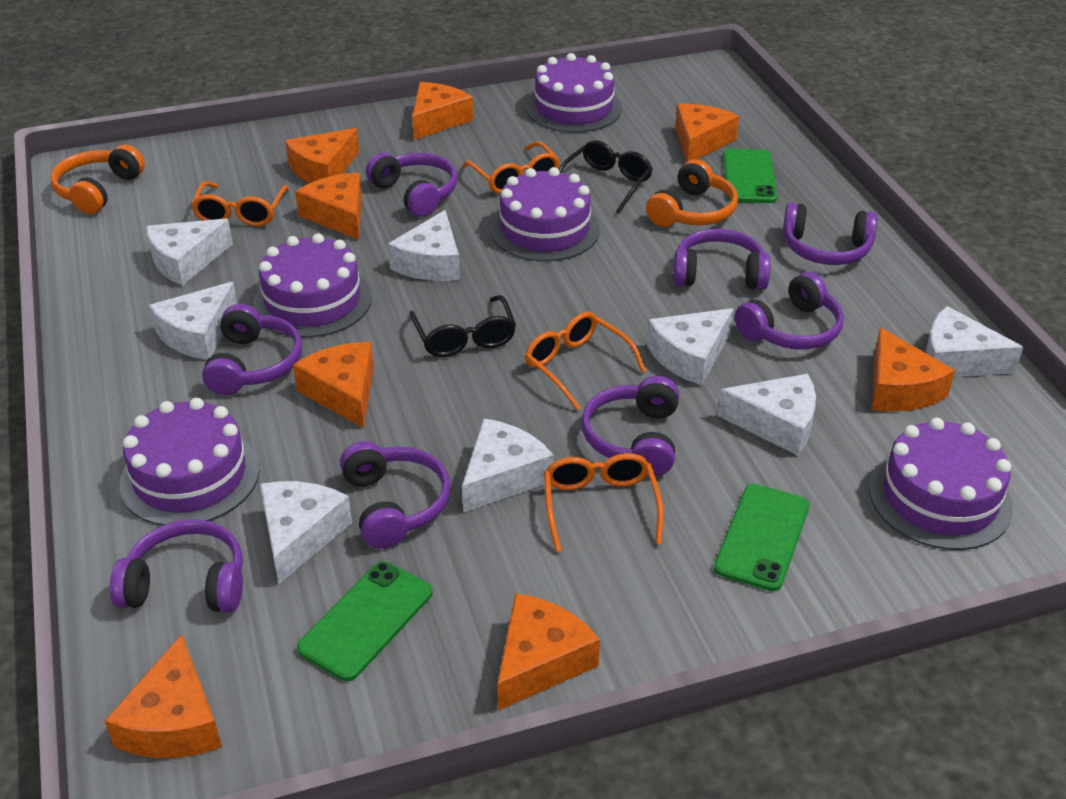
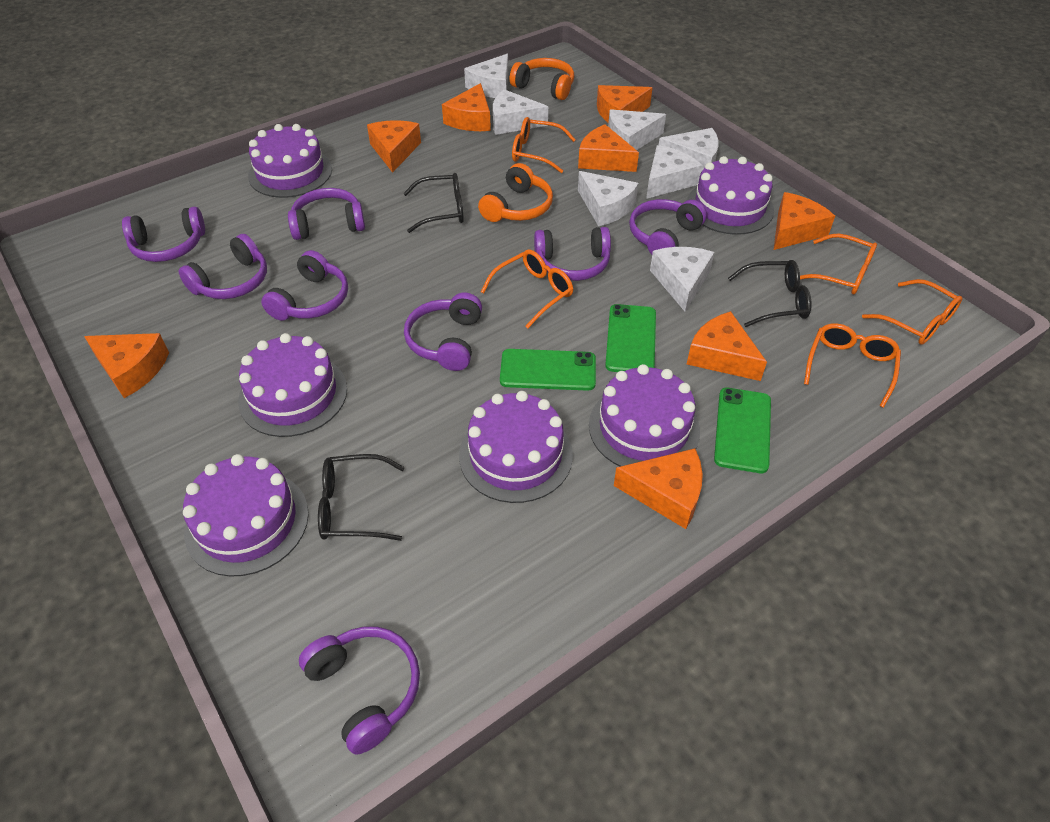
black glasses: [409,295,516,357] [558,140,653,214] = 2 -> [318,454,405,541] [403,173,464,233] [728,260,812,327] = 3
orange glasses: [191,181,289,226] [462,141,560,194] [525,312,646,410] [544,453,664,552] = 4 -> [481,249,573,328] [512,117,576,173] [800,233,877,294] [804,323,901,408] [862,279,962,345] = 5
purple cake: [119,398,260,526] [253,233,372,338] [490,167,600,262] [526,53,622,133] [869,418,1013,550] = 5 -> [183,454,309,577] [238,333,347,437] [248,124,332,198] [459,391,573,503] [589,364,700,466] [687,156,774,235] = 6
white cheese: [146,219,233,286] [149,282,238,360] [260,481,352,584] [388,210,460,281] [462,418,554,513] [647,308,733,385] [717,374,816,456] [925,306,1023,377] = 8 -> [464,54,508,98] [493,89,548,135] [578,171,638,226] [608,109,666,150] [646,145,702,199] [650,247,714,311] [659,128,719,172] = 7

